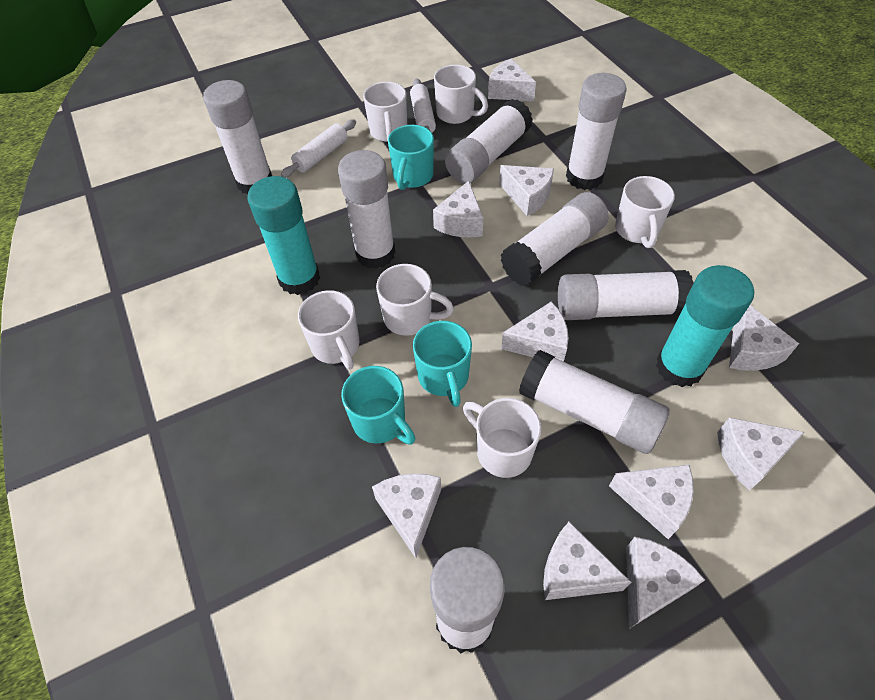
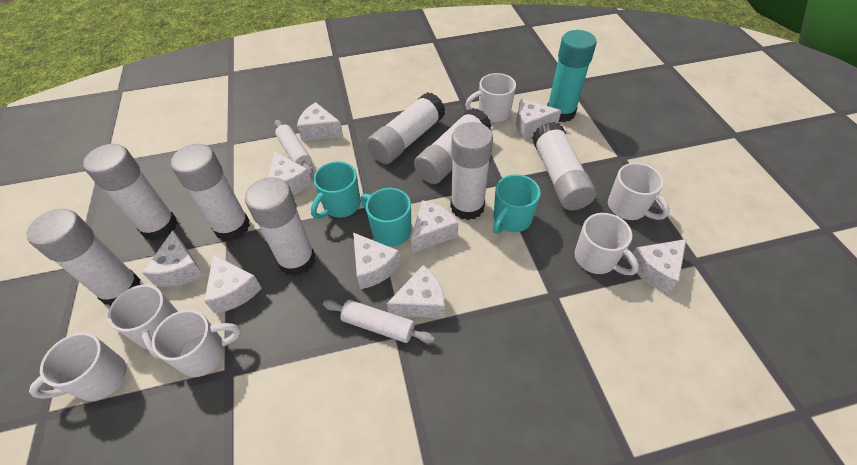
turquoise glue stick: [248,176,320,295] [656,265,754,387] = 2 -> [547,30,597,122] = 1
white cheese: [372,473,441,558] [433,181,484,237] [488,59,536,101] [499,165,554,216] [501,301,569,362] [543,521,631,600] [609,465,694,539] [626,537,705,629] [717,417,805,491] [729,305,799,371] = 10 -> [142,230,204,287] [204,254,262,314] [268,151,312,195] [297,102,343,141] [353,232,401,289] [387,265,445,318] [411,200,458,253] [516,99,561,139] [628,239,686,294] = 9

